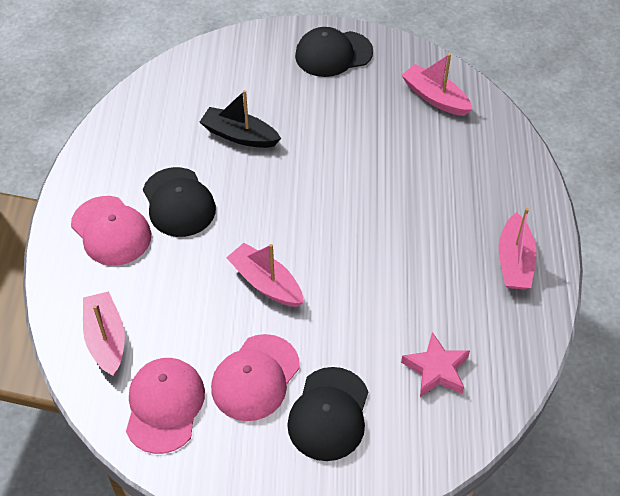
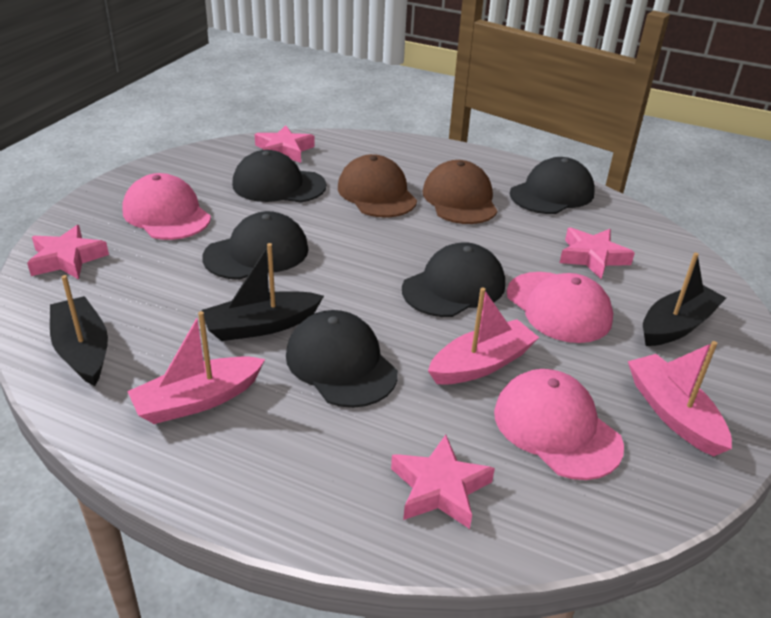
black boat: [200,90,281,148] = 1 -> [50,275,108,386] [201,243,324,341] [643,253,726,346] = 3
black cap: [143,167,216,237] [287,367,368,461] [295,27,373,77] = 3 -> [202,211,309,280] [232,150,326,203] [286,310,398,408] [402,242,505,317] [510,157,595,214] = 5
brown cap: none = 0 -> [338,154,417,218] [423,160,498,224] = 2
pink boat: [83,291,125,376] [226,243,304,307] [401,53,473,116] [499,208,536,289] = 4 -> [127,311,265,424] [428,287,539,385] [628,341,732,456] = 3
pink star: [401,332,470,397] = 1 -> [27,225,109,279] [255,125,315,163] [391,435,495,529] [560,228,635,279] = 4

